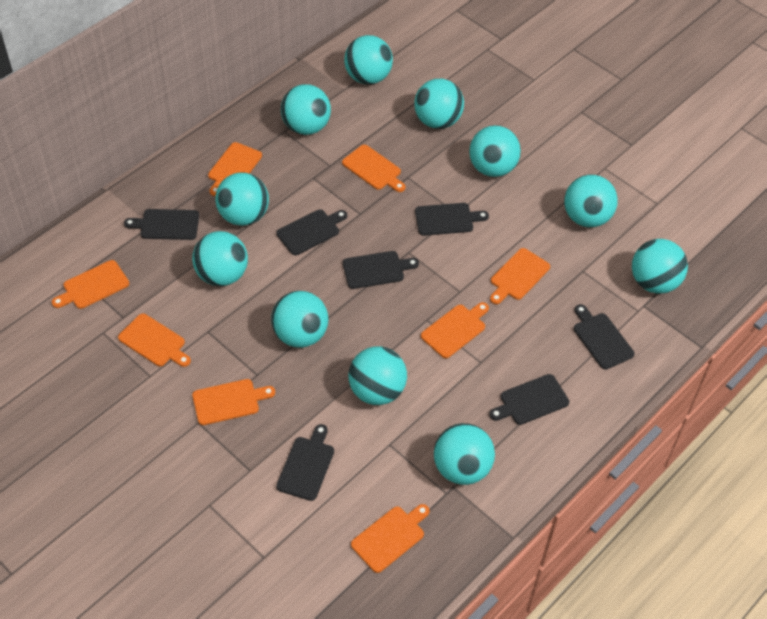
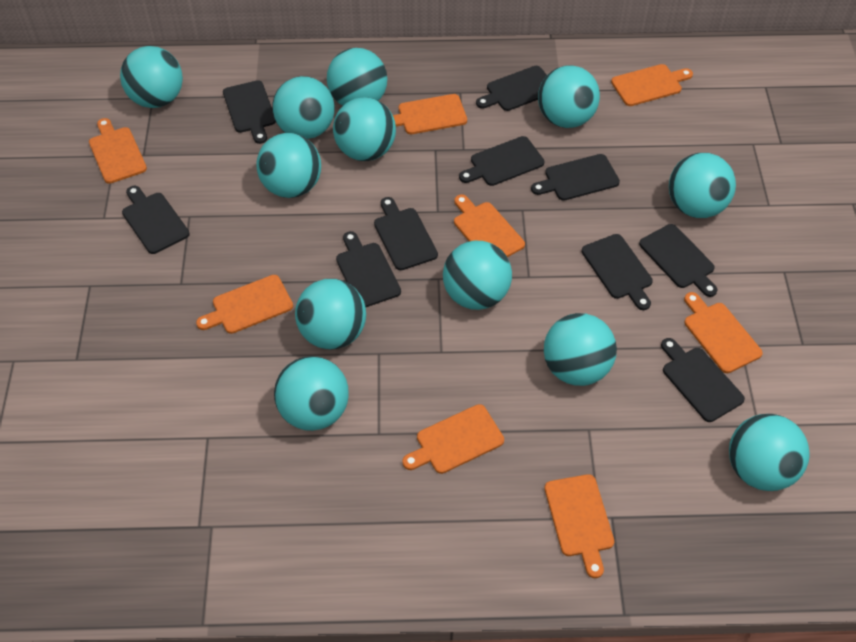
black cutting board: [124,209,199,240] [276,210,347,255] [276,424,334,501] [343,251,419,289] [415,203,489,236] [489,374,569,425] [574,304,635,370] = 7 -> [122,186,190,254] [223,80,276,144] [336,231,401,307] [374,197,438,270] [459,136,545,186] [476,66,547,111] [531,154,620,201] [582,234,653,310] [639,224,717,297] [661,338,745,422] = 10
turquoise ball: [192,231,248,286] [215,172,269,226] [271,291,329,348] [281,84,331,135] [344,35,393,85] [348,346,407,405] [414,79,464,129] [434,423,495,485] [469,125,521,177] [564,175,618,227] [632,239,688,294] = 11 -> [120,46,183,108] [256,133,321,198] [272,76,335,139] [274,356,349,431] [295,279,366,350] [327,48,387,106] [333,97,396,161] [443,241,512,310] [538,65,600,128] [544,313,617,386] [669,153,736,218] [729,414,810,491] = 12

